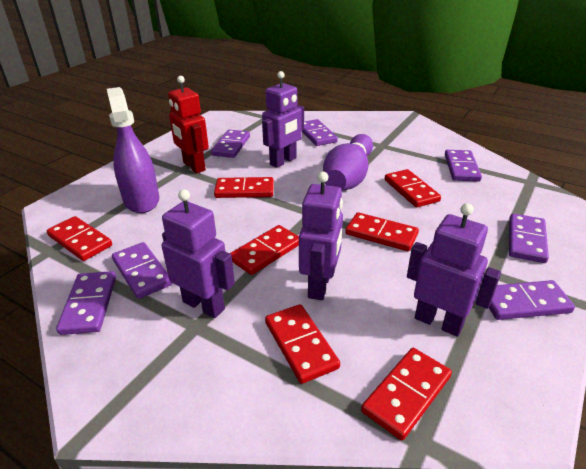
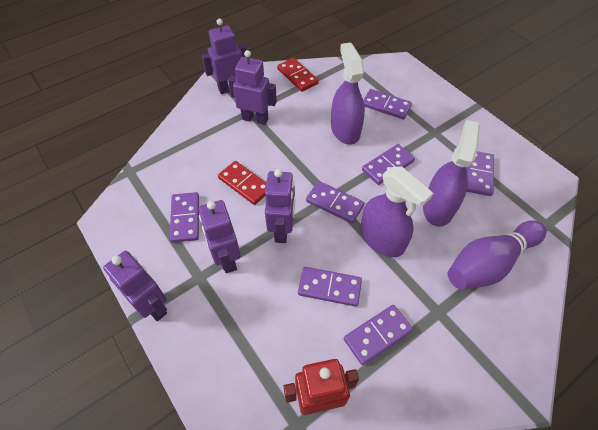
purple robot: [161,189,235,318] [262,71,304,168] [299,172,343,300] [407,203,501,337] = 4 -> [103,251,167,321] [199,200,241,273] [201,19,247,94] [228,50,277,125] [265,169,295,243] = 5
purple spray bottle: [107,87,159,213] = 1 -> [331,42,365,145] [360,166,433,257] [423,120,480,227] = 3
red domino: [47,216,112,261] [214,177,274,198] [230,225,299,275] [265,304,340,384] [346,212,419,251] [361,348,452,440] [385,169,441,207] = 7 -> [218,161,266,205] [277,58,319,92] = 2

